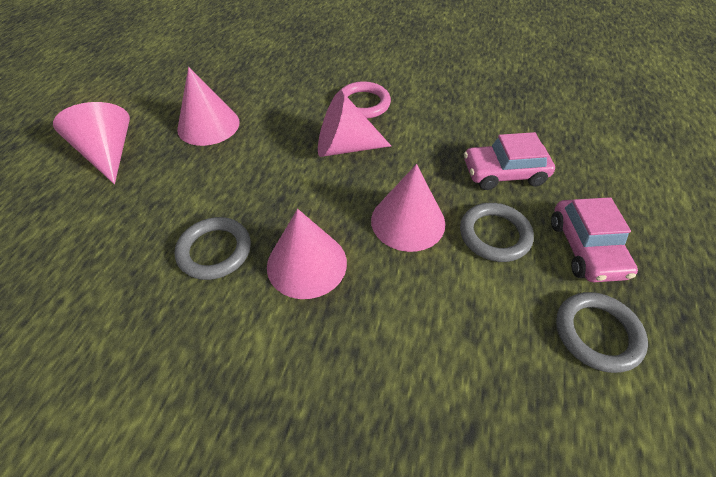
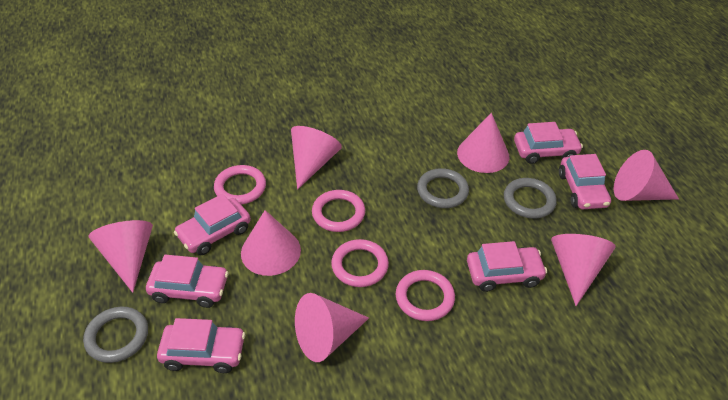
pink car: [464,132,555,190] [551,197,638,282] = 2 -> [146,255,229,308] [157,318,245,373] [174,194,251,255] [467,241,547,292] [514,122,583,164] [559,154,611,209] = 6
pink cone: [53,102,130,184] [177,67,240,146] [267,209,347,299] [318,91,391,157] [371,164,445,252] = 5 -> [89,220,153,293] [241,210,301,276] [291,126,342,190] [295,293,369,362] [457,113,509,173] [551,234,616,306] [614,150,679,201] = 7
pink ring: [340,81,391,119] = 1 -> [214,165,266,205] [312,190,365,232] [331,239,389,287] [396,270,455,321] = 4

